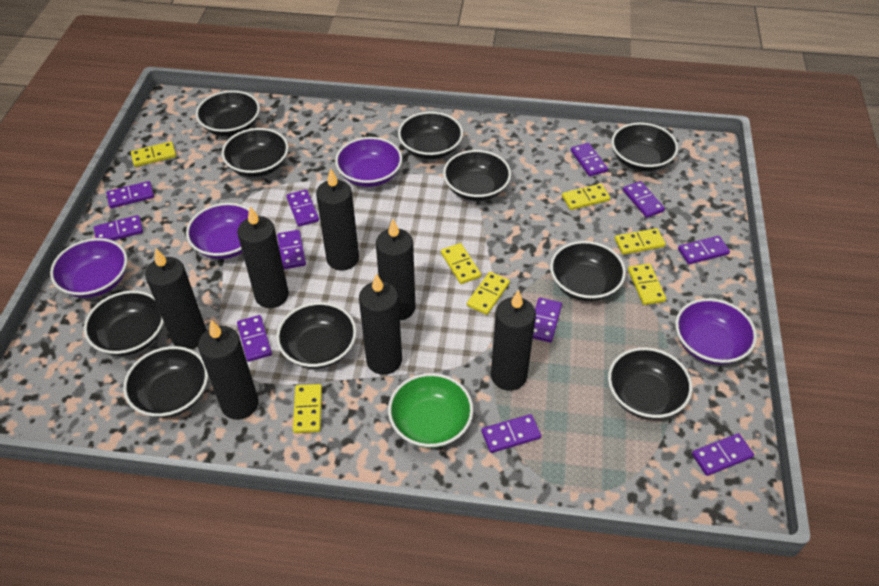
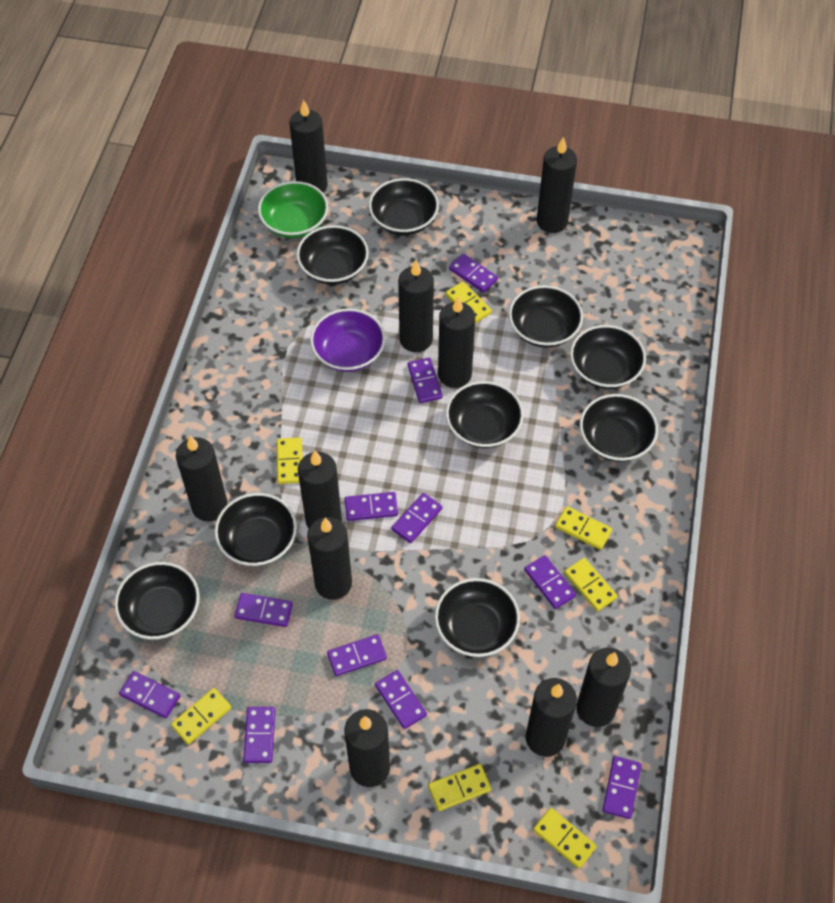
black bowl: [84,291,164,356] [123,346,208,418] [196,90,260,136] [222,128,289,177] [276,302,357,369] [398,111,463,160] [443,150,511,201] [550,241,626,301] [608,347,692,419] [611,122,678,171] = 10 -> [114,562,200,640] [214,493,297,566] [296,225,369,284] [369,178,439,235] [435,578,520,657] [446,381,524,448] [509,285,583,348] [570,325,646,389] [580,394,658,462] = 9
black candle: [145,248,207,349] [198,320,259,420] [237,206,289,308] [316,168,359,271] [359,273,402,375] [376,219,416,321] [491,290,536,391] = 7 -> [176,436,228,522] [289,100,328,192] [298,450,342,529] [307,517,352,600] [345,709,390,787] [398,260,434,352] [438,297,475,388] [526,678,577,757] [537,137,577,233] [576,648,631,727] = 10
purple bowl: [50,238,128,298] [186,203,249,259] [335,137,402,187] [675,298,757,365] = 4 -> [310,308,385,372] = 1

